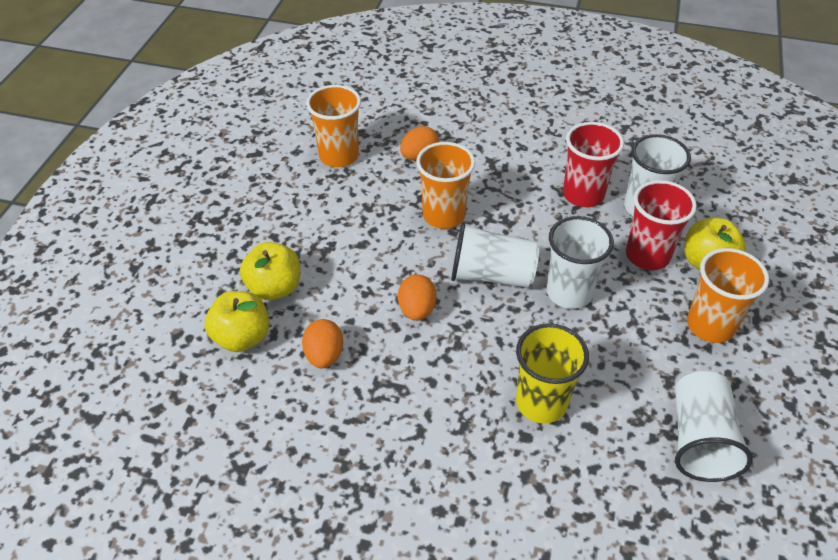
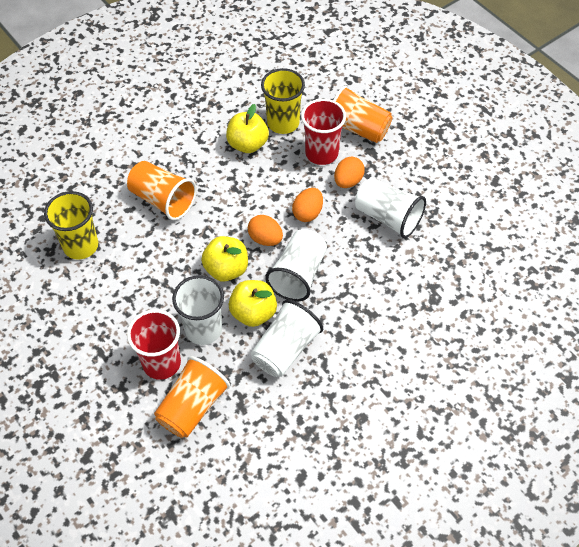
yellow cup: [516,323,589,424] = 1 -> [44,191,98,259] [261,68,305,134] = 2

